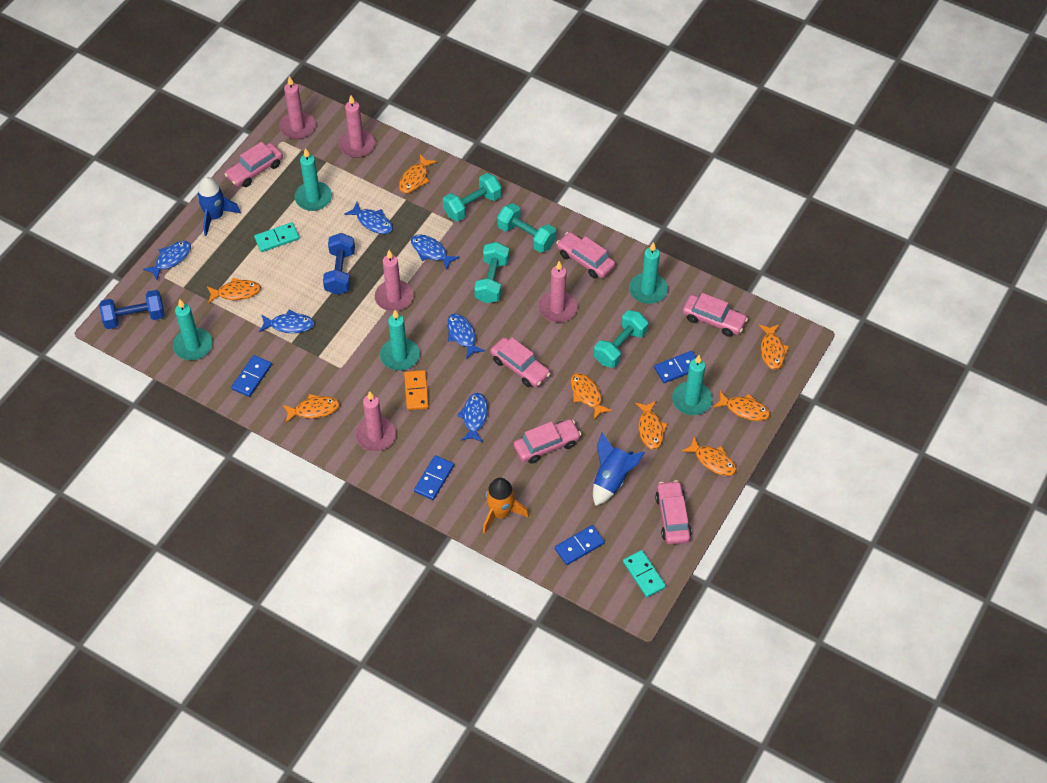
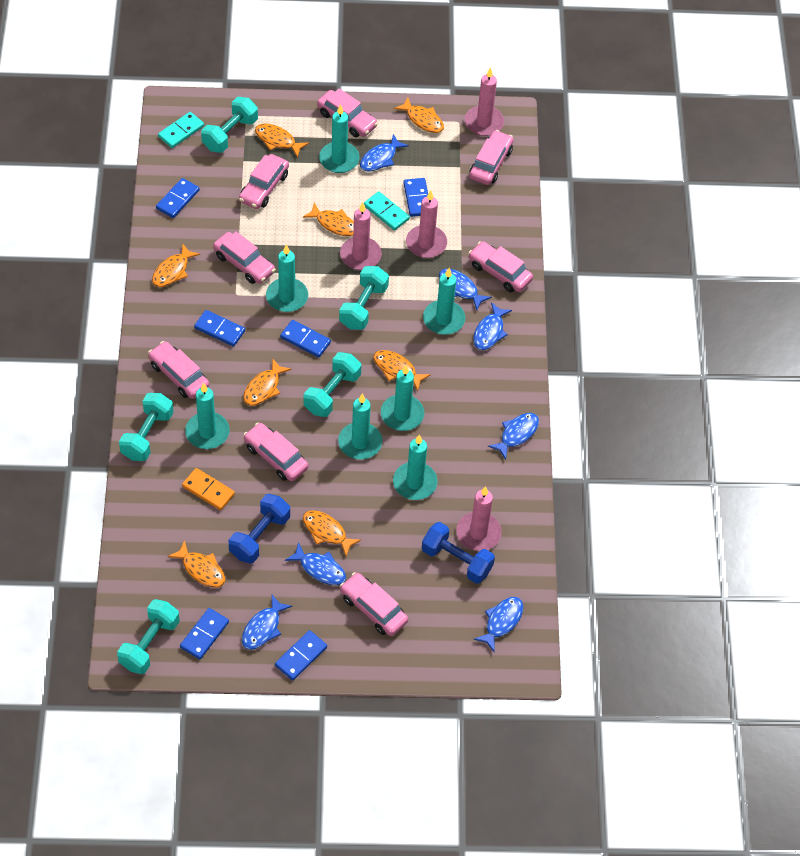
blue domino: [231,355,272,397] [414,455,454,500] [555,525,605,565] [654,351,696,383] = 4 -> [156,178,200,218] [180,608,229,659] [194,310,245,347] [275,630,327,681] [280,320,331,358] [403,178,428,217] = 6
blue fish: [143,241,191,280] [259,310,314,333] [344,202,393,234] [411,234,460,270] [447,314,485,359] [457,393,488,442] = 6 -> [242,595,292,650] [285,542,346,585] [360,134,409,171] [439,269,492,310] [473,302,512,350] [474,597,523,653] [488,413,539,460] = 7
blue rocket: [197,177,241,236] [593,432,645,506] = 2 -> none = 0
orange rocket: [483,478,529,534] = 1 -> none = 0
pink candle: [279,76,316,139] [339,95,375,158] [355,391,396,451] [375,250,413,311] [538,261,577,322] = 5 -> [340,202,382,270] [406,190,447,258] [456,486,502,551] [465,67,504,136] = 4
pink car: [224,142,283,187] [490,337,551,387] [514,419,581,464] [556,232,615,279] [655,480,692,545] [682,293,748,337] = 6 -> [148,341,209,399] [213,232,276,284] [239,154,289,209] [243,422,308,481] [317,89,378,137] [340,572,408,636] [468,241,533,292] [469,130,513,185] = 8
turquoise candle: [173,299,213,360] [295,148,332,211] [380,310,420,371] [629,242,668,304] [672,355,713,415] = 5 -> [185,383,230,449] [266,244,308,312] [319,104,360,173] [338,394,382,459] [381,365,424,431] [393,435,438,500] [423,268,465,335] = 7
turquoise dumbbell: [443,173,502,221] [474,242,509,303] [497,203,556,253] [594,310,648,368] = 4 -> [117,599,180,674] [119,393,174,461] [201,97,258,153] [304,352,361,417] [339,266,389,330] = 5

